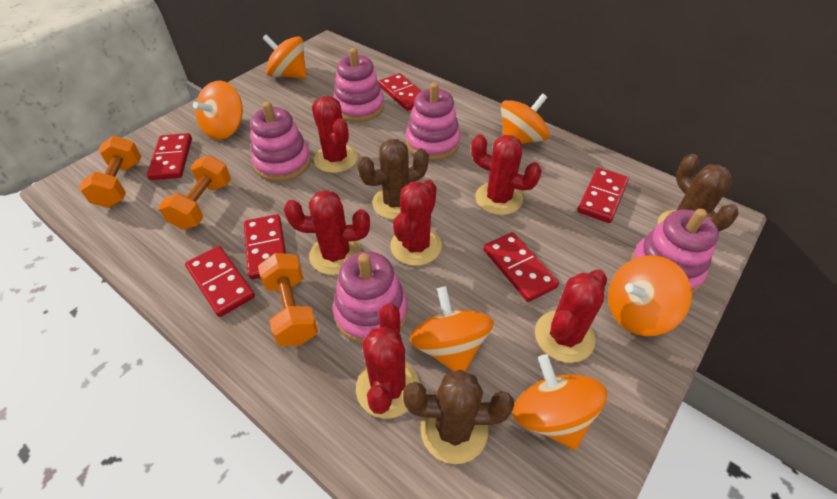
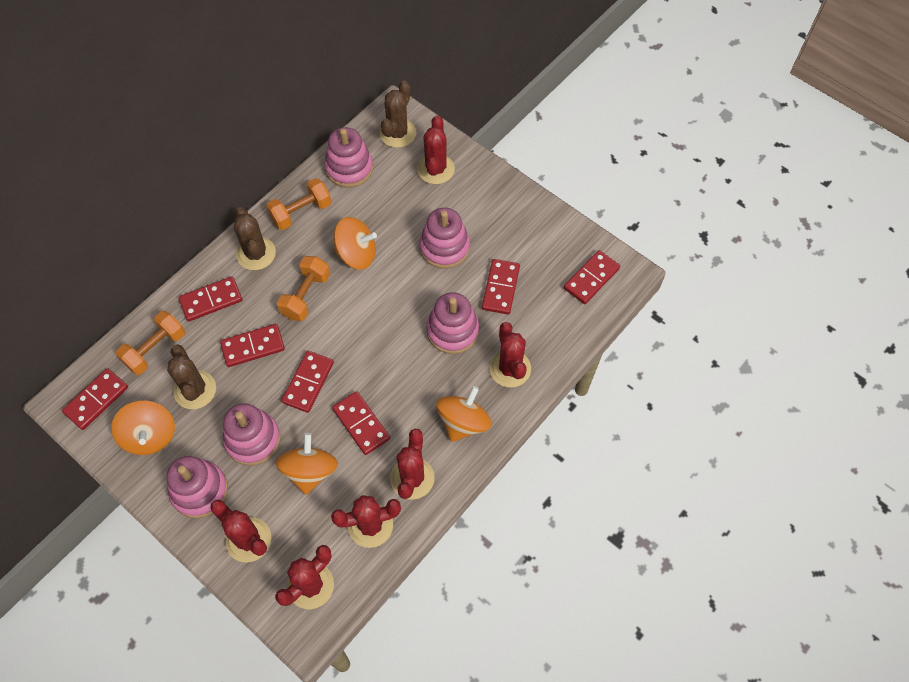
orange spinning top: [193,81,243,140] [262,35,307,78] [409,286,494,372] [501,93,549,144] [513,354,607,450] [608,255,692,336] = 6 -> [111,400,175,455] [276,433,338,495] [334,217,377,270] [436,386,492,442] = 4
red domino: [147,133,192,180] [185,246,255,317] [244,214,286,279] [379,73,421,111] [484,232,559,302] [577,167,629,223] = 6 -> [62,368,128,430] [178,276,242,322] [220,324,285,367] [281,351,334,413] [332,391,390,455] [482,259,520,315] [564,250,620,304] = 7

